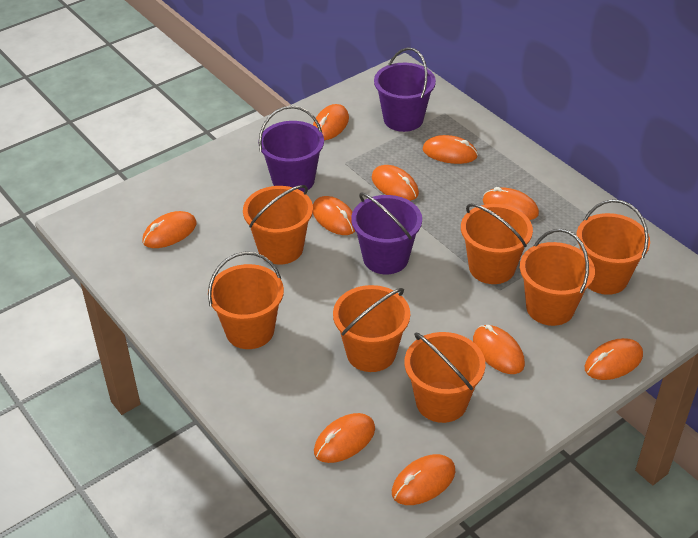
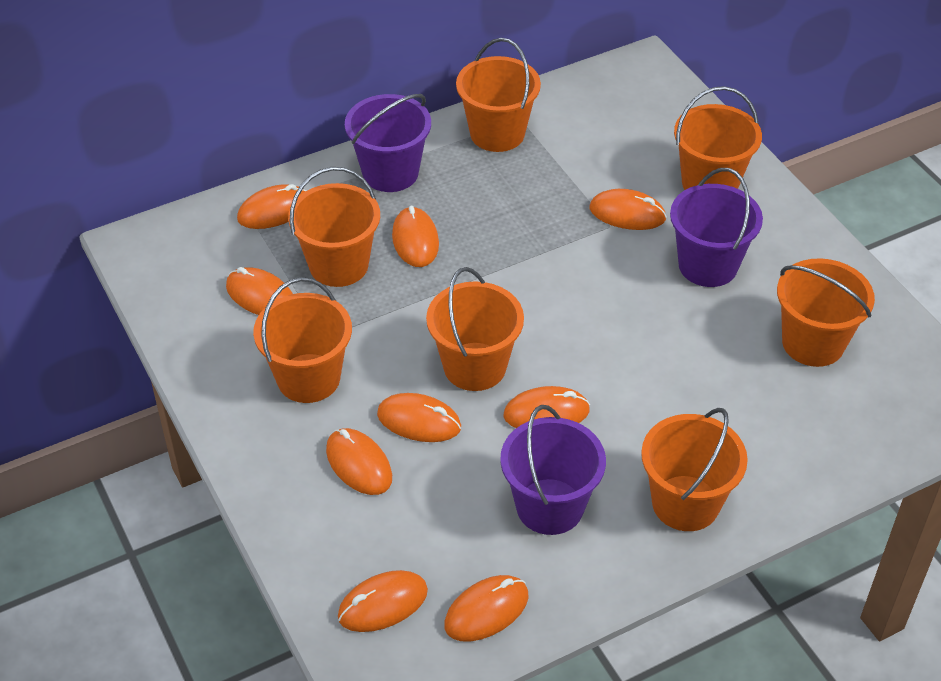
orange mouse: [142,211,197,248] [313,104,349,140] [313,196,355,235] [314,413,375,463] [372,165,419,201] [392,454,455,505] [423,135,478,164] [473,325,525,374] [483,187,539,220] [585,338,643,380] = 10 -> [226,267,293,315] [237,184,306,229] [326,428,392,495] [338,570,428,632] [377,393,461,442] [392,206,439,267] [444,575,529,641] [503,386,590,428] [590,189,667,230] = 9

